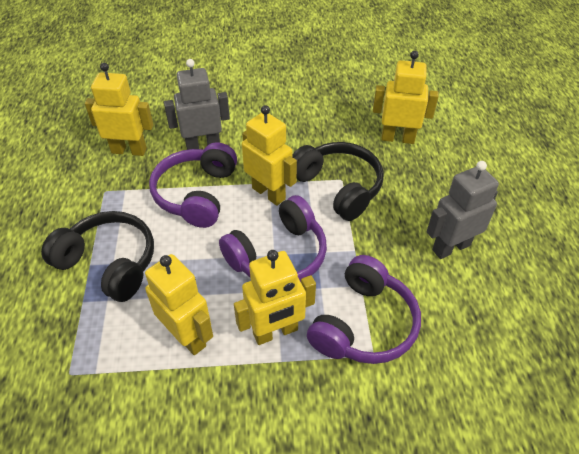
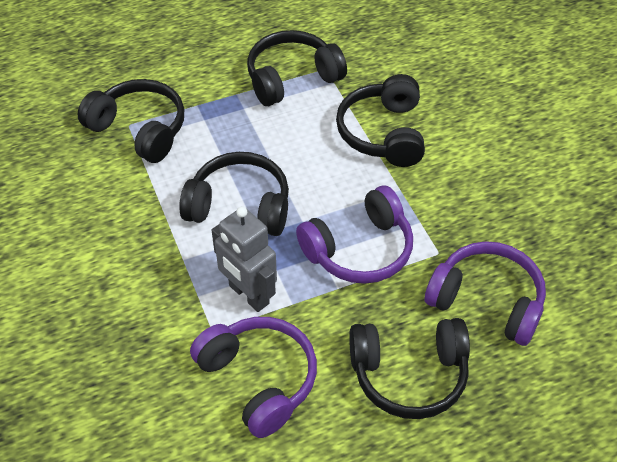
black headphones: [41,211,154,302] [292,142,384,221] = 2 -> [78,79,184,163] [179,152,289,236] [247,30,347,106] [336,74,425,167] [349,318,470,419] = 5
grey robot: [164,59,230,150] [427,161,499,259] = 2 -> [212,207,277,312] = 1
yellow robot: [85,63,153,156] [145,254,213,355] [234,250,316,345] [242,105,297,206] [373,51,439,144] = 5 -> none = 0

